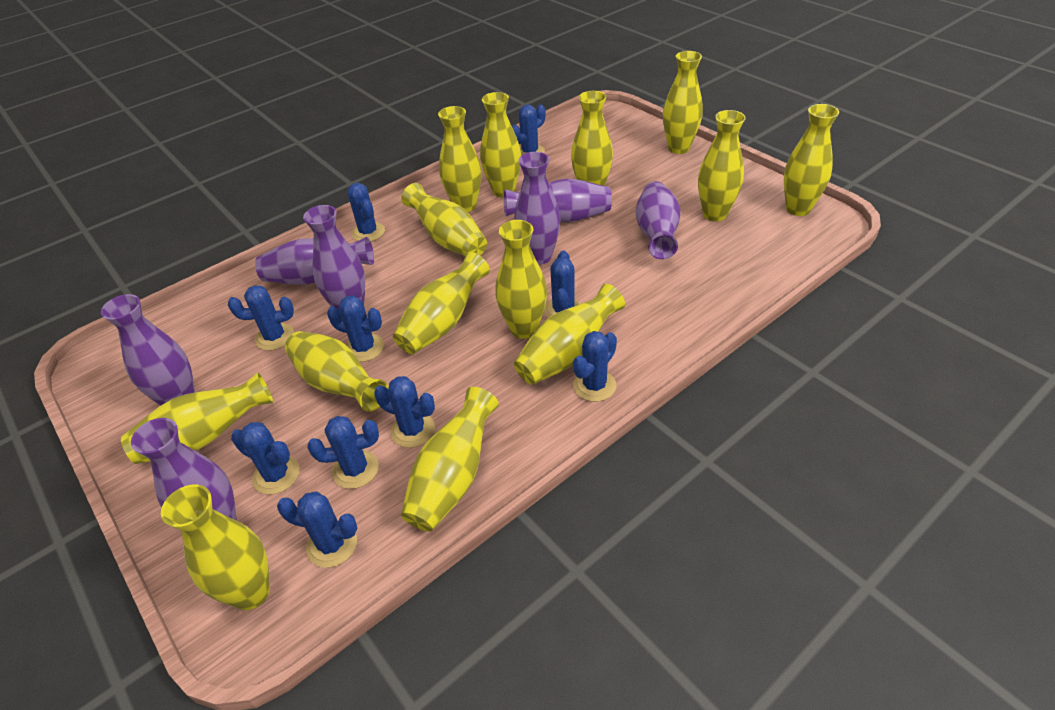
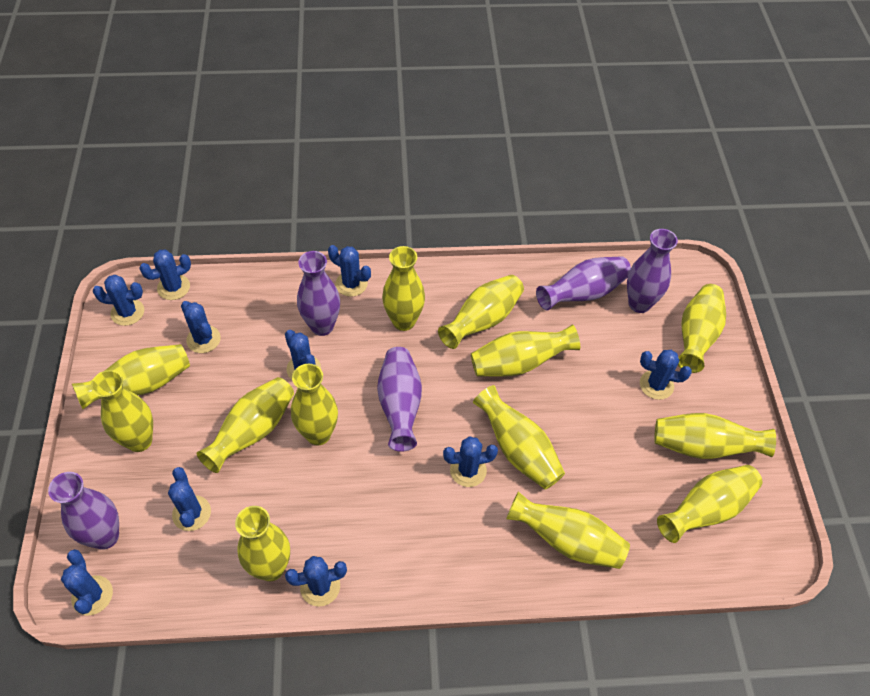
purple vase: [101,294,195,406] [131,418,237,520] [255,237,374,285] [303,205,365,309] [504,178,612,222] [514,152,561,265] [636,181,680,259] = 7 -> [48,472,119,550] [297,251,340,336] [377,347,422,452] [536,256,631,310] [627,229,678,313] = 5
yellow vase: [121,372,273,464] [161,484,270,610] [285,331,388,412] [393,252,490,354] [401,183,487,256] [401,387,499,532] [438,106,481,212] [480,92,521,198] [495,220,547,339] [514,284,625,385] [571,91,613,186] [663,51,703,154] [698,110,746,222] [784,104,839,216] = 14 -> [72,344,190,409] [91,370,153,452] [197,377,294,473] [235,506,290,581] [291,364,338,445] [382,246,425,331] [438,275,524,349] [471,324,580,377] [473,385,565,490] [506,491,630,569] [654,413,776,459] [657,465,762,543] [678,284,726,373] = 13

